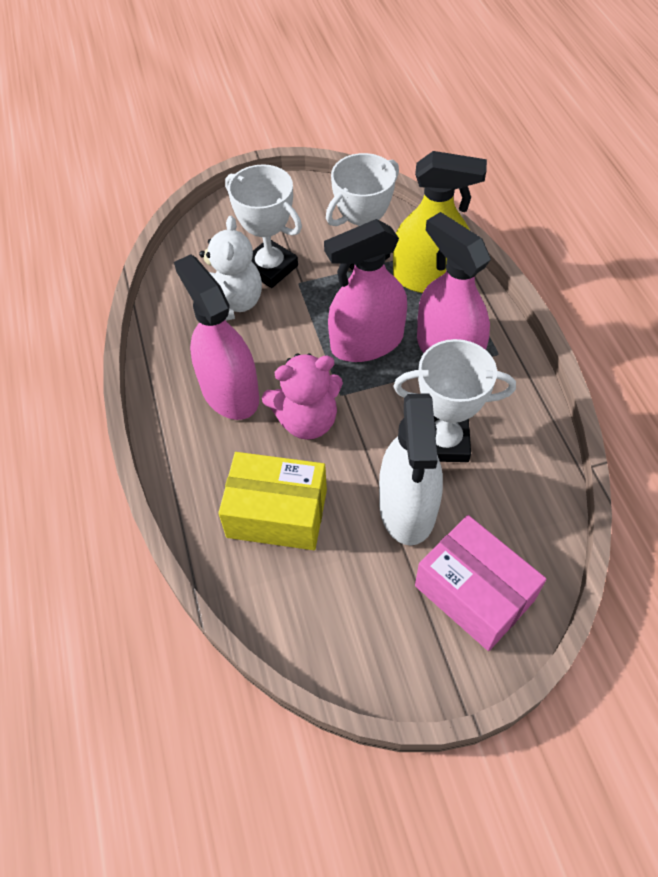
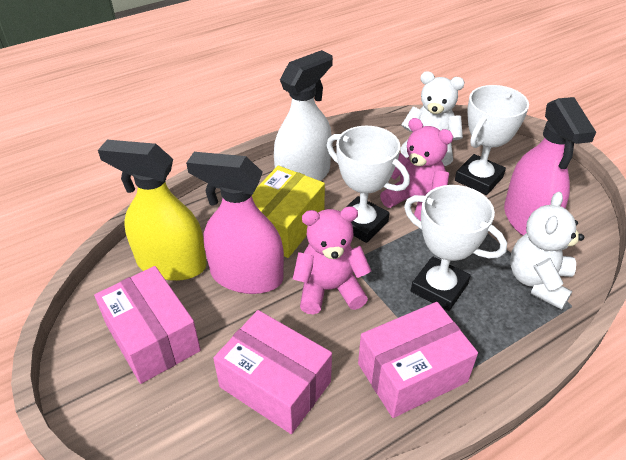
pink box: [415,515,547,651] = 1 -> [94,266,201,384] [213,310,332,434] [358,302,478,418] = 3
pink spray bottle: [174,254,259,420] [324,219,407,362] [417,212,491,353] = 3 -> [186,152,284,294] [504,97,596,236] = 2
pink teddy bear: [262,353,343,440] = 1 -> [293,206,371,314] [380,118,453,221] = 2
white teddy bear: [199,216,262,321] = 1 -> [400,71,465,166] [510,192,584,309] = 2

